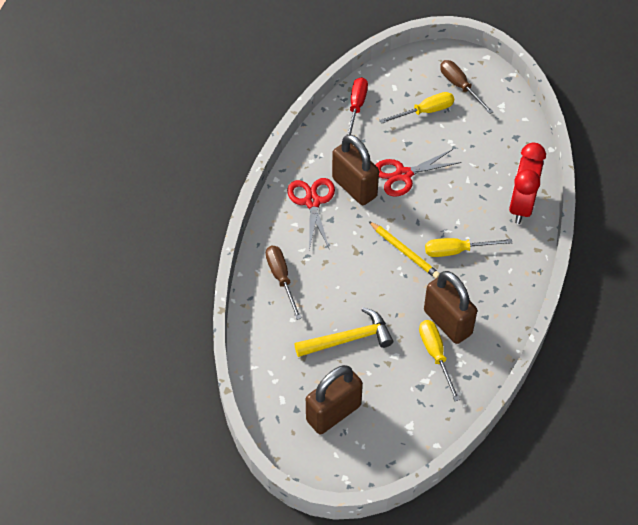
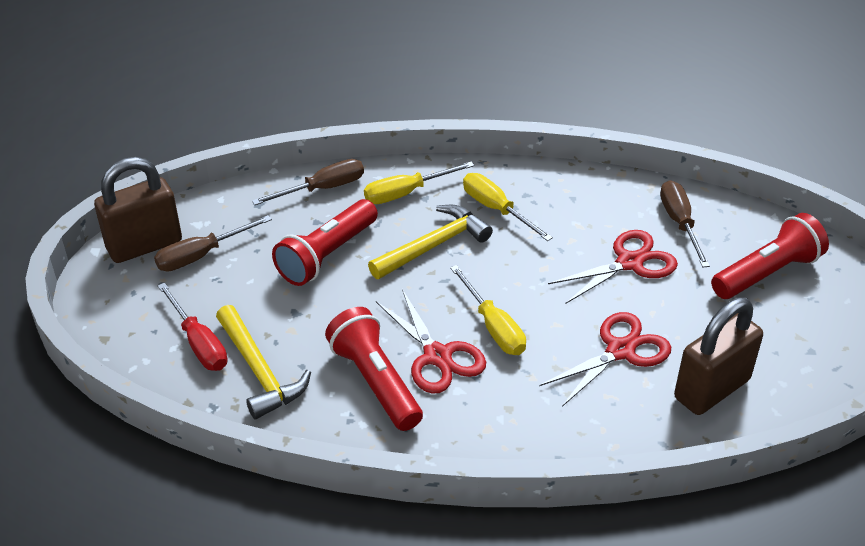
brown padlock: [306,365,363,434] [332,134,379,205] [424,271,477,344] = 3 -> [94,157,182,263] [674,298,763,415] = 2
brown screwdriver: [266,246,302,320] [440,60,494,114] = 2 -> [154,215,272,272] [252,159,364,205] [660,180,710,267] = 3
red clock: [509,143,546,224] = 1 -> none = 0
red flashlight: none = 0 -> [272,199,378,286] [325,307,423,431] [711,213,829,299] = 3
red scissors: [287,178,335,250] [375,149,462,197] = 2 -> [376,289,486,394] [539,312,671,407] [548,230,678,304] = 3
yellow hammer: [294,308,393,357] = 1 -> [216,305,311,419] [368,205,493,279] = 2
yellow pencil: [369,221,440,279] = 1 -> none = 0

